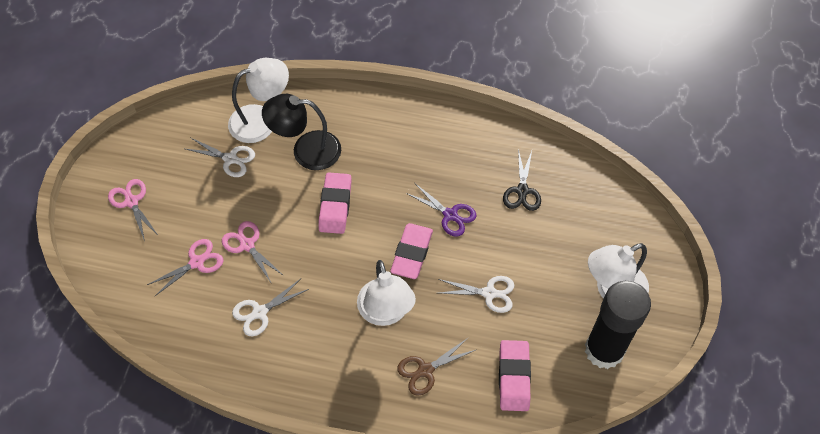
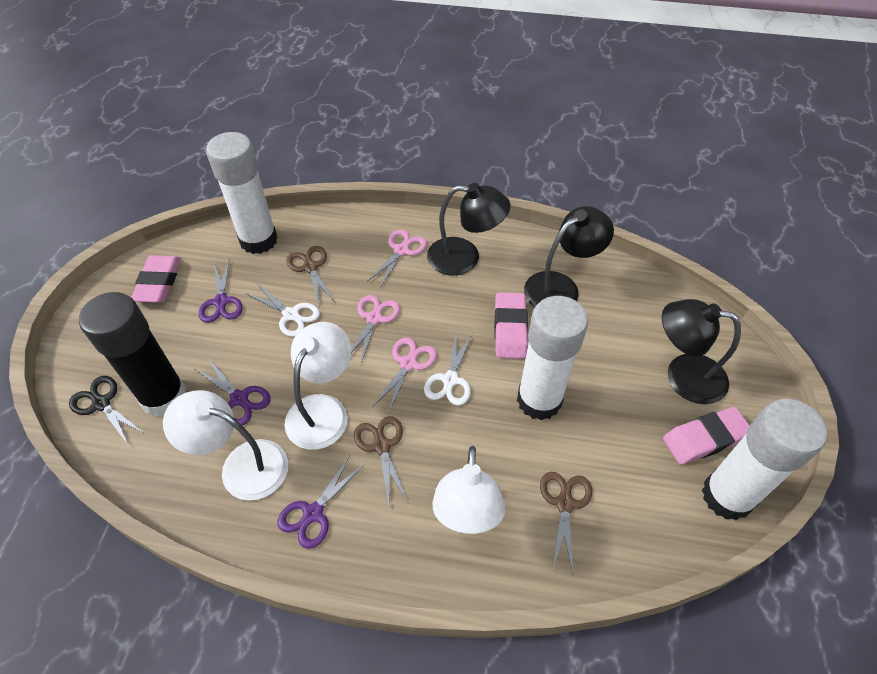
black lamp: [262,94,341,170] = 1 -> [427,183,510,276] [524,206,614,307] [662,299,741,404] = 3
brown scissors: [397,338,476,396] = 1 -> [286,246,335,307] [354,416,408,504] [540,472,592,573] = 3
purple scissors: [406,183,477,237] = 1 -> [195,359,271,425] [199,258,243,323] [277,455,365,549] = 3
white glue stick: none = 0 -> [206,132,278,254] [517,296,588,420] [702,399,827,521] = 3
white scissors: [186,137,255,177] [232,279,309,336] [438,276,514,313] = 3 -> [245,284,320,337] [424,331,473,405] = 2

